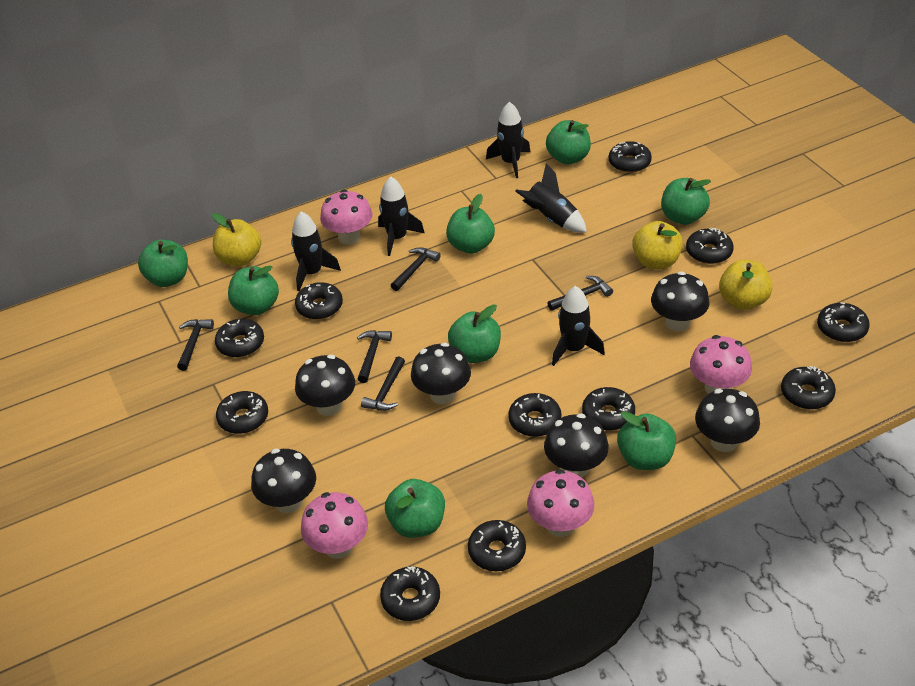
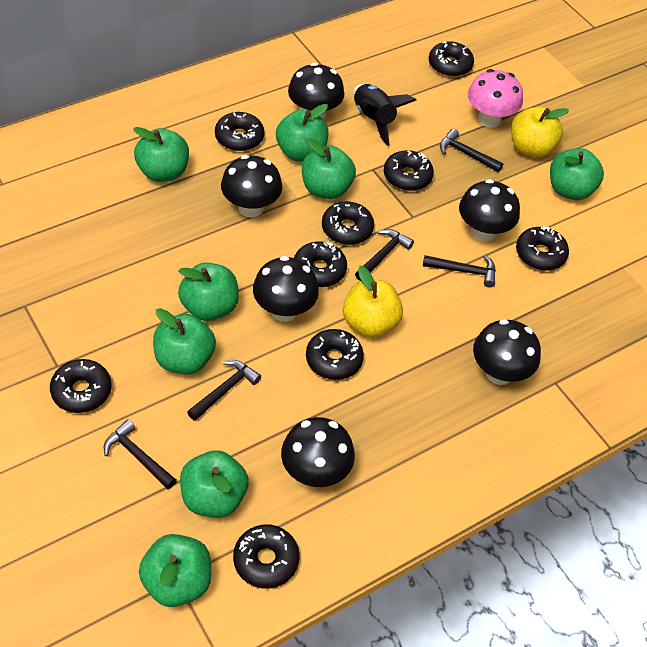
black donut: [215,319,264,357] [216,391,268,434] [295,282,343,320] [380,567,440,621] [468,520,526,571] [508,393,562,437] [582,387,635,431] [609,141,652,173] [686,228,734,264] [781,366,836,409] [817,302,870,342] = 11 -> [50,359,112,413] [215,112,264,151] [233,524,300,589] [294,241,347,287] [306,329,364,380] [322,202,374,245] [384,150,434,191] [429,41,474,77] [516,226,569,271] = 9
black rocket: [291,211,341,291] [378,176,425,256] [486,102,530,178] [515,163,587,233] [552,286,605,366] = 5 -> [353,84,417,146] = 1
pink mushroom: [301,492,368,559] [320,189,372,245] [527,469,595,537] [690,335,752,394] = 4 -> [468,69,523,128] = 1
yellow apple: [212,213,261,266] [632,221,683,269] [719,260,772,310] = 3 -> [343,266,403,338] [511,107,569,158] = 2

